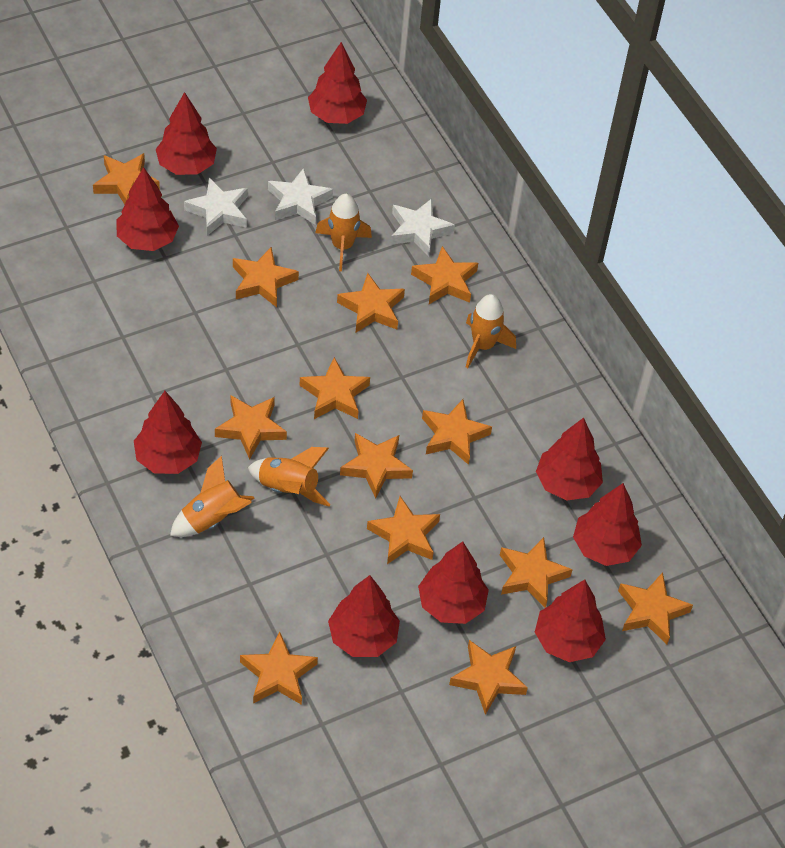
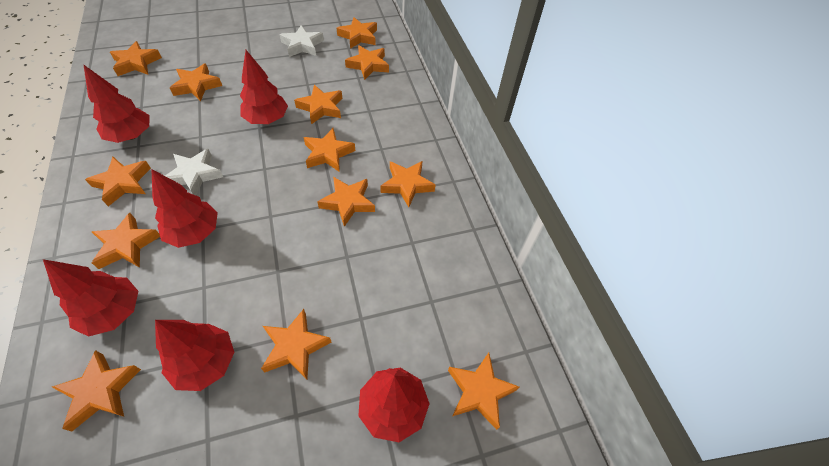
orange rocket: [170,455,255,537] [248,447,331,507] [315,194,372,271] [466,294,516,368] = 4 -> none = 0
red tree: [116,167,179,251] [134,391,202,474] [156,92,217,175] [308,42,367,124] [328,575,400,657] [418,541,489,624] [535,579,606,662] [536,418,603,501] [573,483,642,566] = 9 -> [43,259,138,337] [83,64,150,143] [152,169,218,248] [155,320,234,391] [240,50,288,124] [358,368,430,442] = 6
white star: [184,178,248,236] [268,168,333,225] [391,199,455,256] = 3 -> [165,149,223,195] [280,25,324,57] = 2

